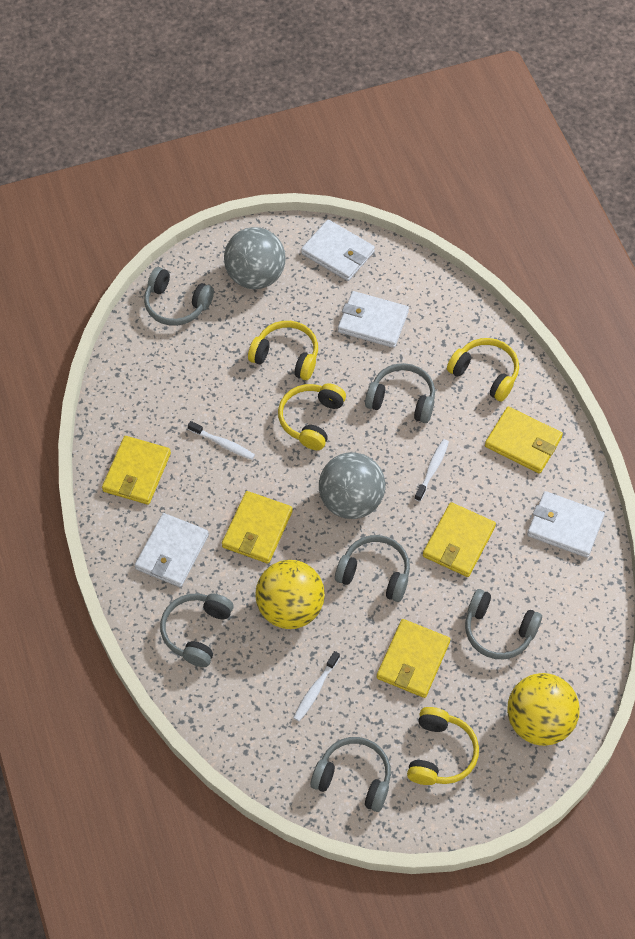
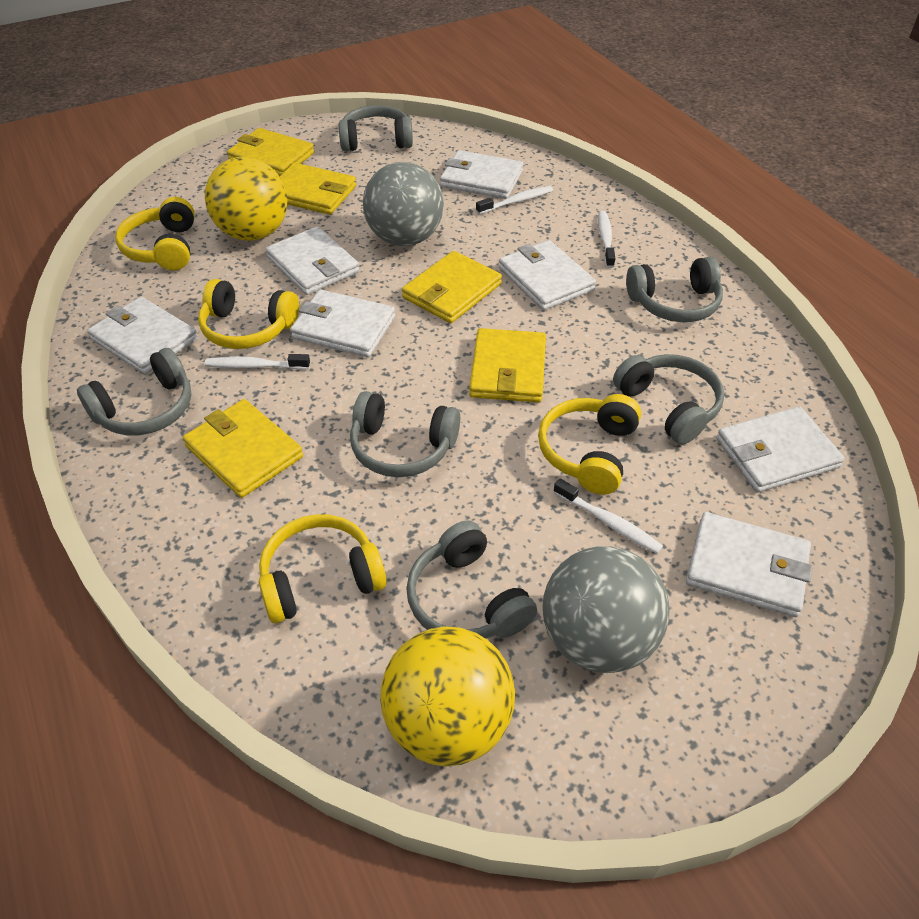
white toothbrush: [188,421,255,460] [293,651,340,722] [414,439,449,502] = 3 -> [204,354,310,370] [476,186,553,215] [553,479,663,554] [598,211,615,268] = 4
white wallet: [135,513,209,587] [301,220,375,281] [338,291,409,348] [527,491,605,558] = 4 -> [87,297,198,375] [265,227,359,295] [290,289,395,357] [440,150,523,199] [499,240,596,311] [686,512,812,617] [716,406,845,493] = 7

